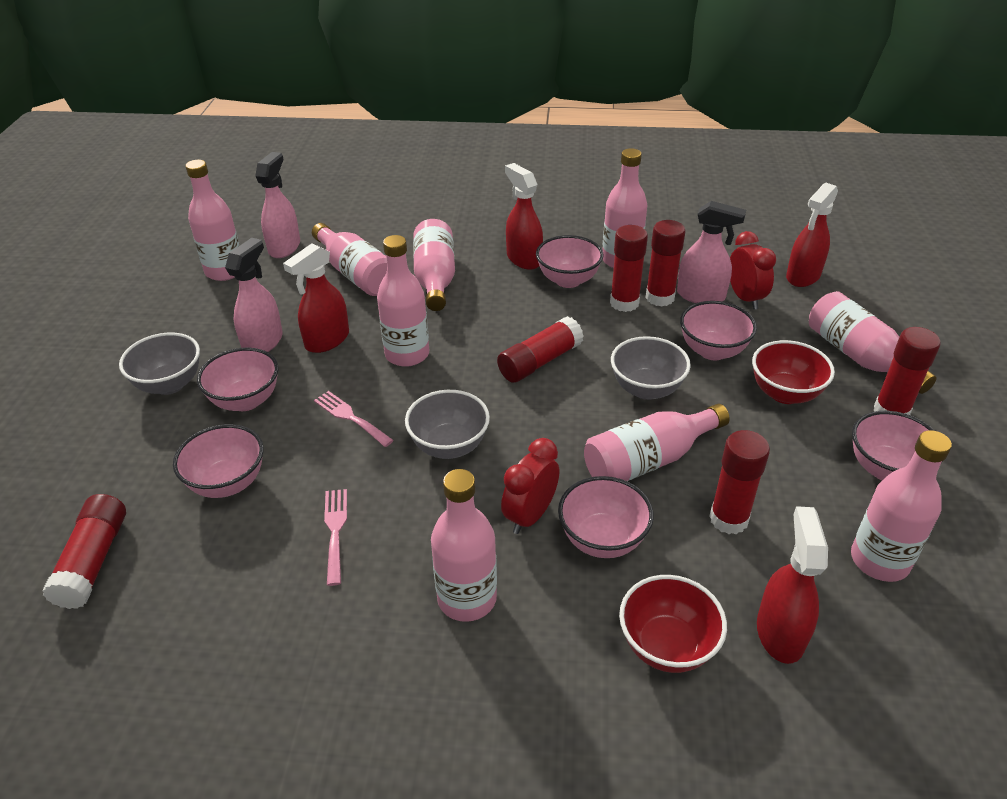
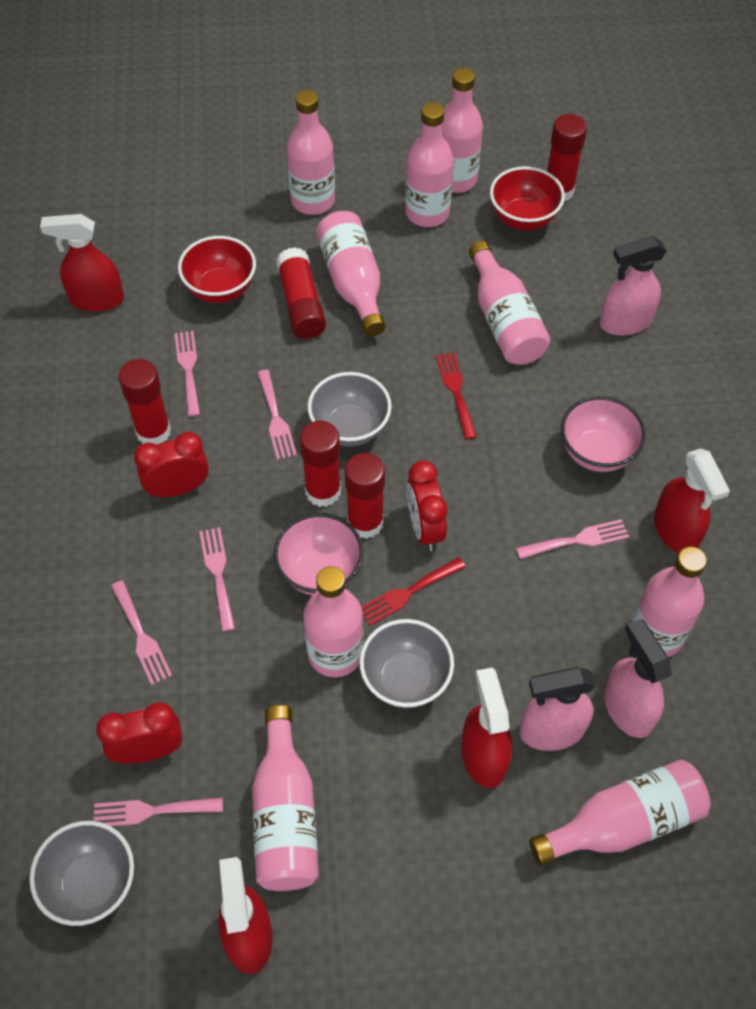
pink bowl: [173,424,263,498] [197,348,278,411] [536,235,604,288] [558,476,654,558] [680,301,757,360] [852,411,943,480] = 6 -> [274,513,364,595] [561,396,646,472] = 2
pink fork: [314,391,394,447] [324,489,347,586] = 2 -> [94,797,223,826] [111,580,172,685] [174,331,200,417] [199,527,235,632] [257,370,297,460] [516,519,629,559] = 6
red clock: [501,438,559,534] [730,231,776,309] = 2 -> [96,702,182,764] [134,432,209,497] [407,460,447,551] = 3
red fork: none = 0 -> [361,557,466,626] [436,352,477,440] = 2
red glue stick: [42,494,126,609] [497,316,584,383] [610,225,648,312] [646,220,685,307] [709,430,770,534] [874,327,941,415] = 6 -> [119,359,171,445] [276,247,326,339] [300,421,341,507] [345,453,385,539] [547,114,587,201] = 5

